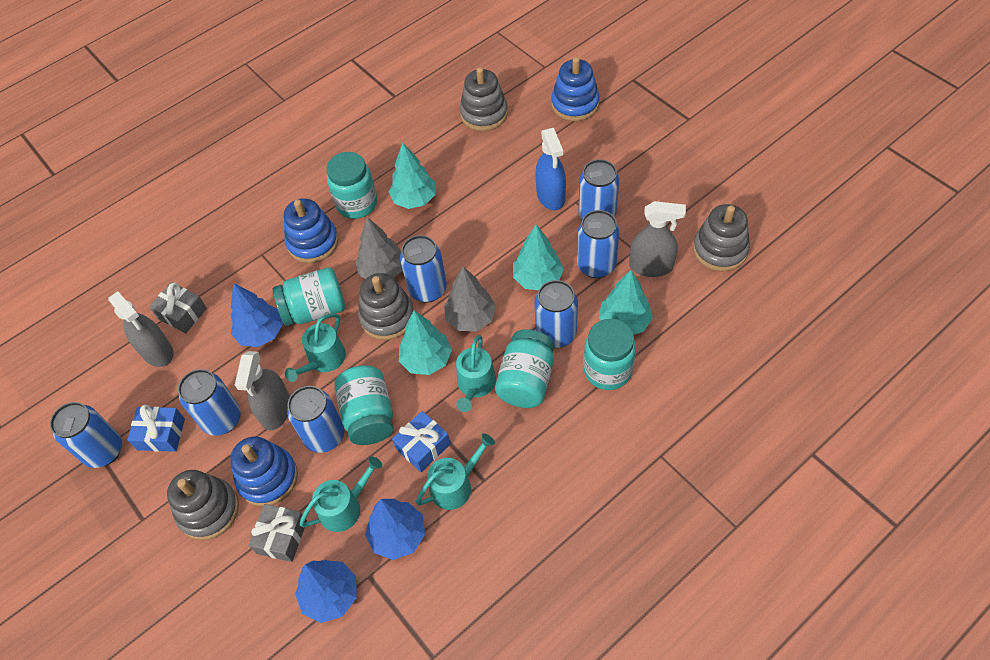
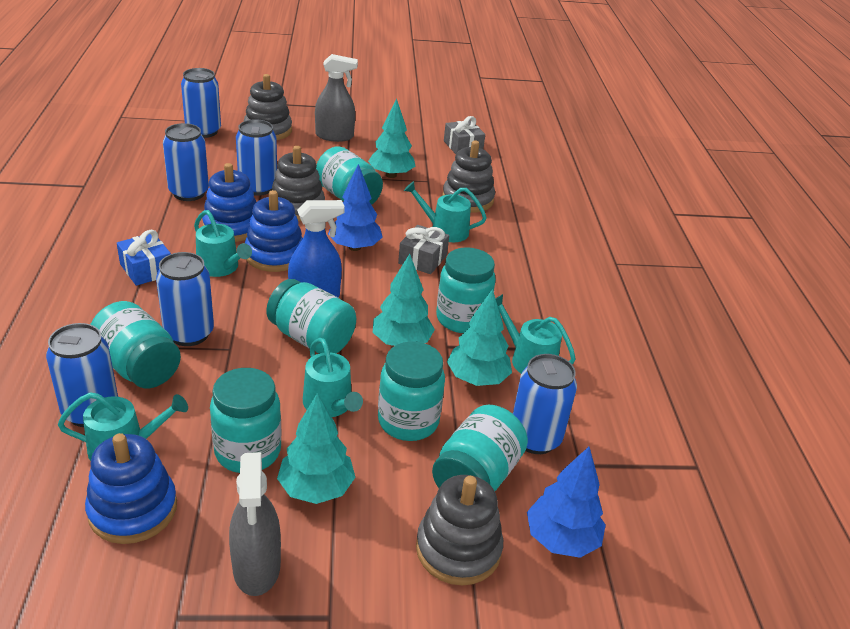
blue can: [50,402,122,468] [178,369,241,436] [287,386,344,453] [400,235,447,303] [534,280,578,348] [577,210,619,278] [578,159,619,219] = 7 -> [46,323,118,427] [156,252,214,346] [163,123,209,201] [181,68,221,138] [236,119,277,196] [513,354,577,454] = 6
blue gift: [127,405,185,452] [392,411,450,472] = 2 -> [117,230,171,286] = 1
blue tree: [230,283,283,347] [295,560,356,623] [365,499,425,560] = 3 -> [328,164,383,251] [527,447,606,558] = 2
grey spray bottle: [108,291,173,367] [235,351,290,430] [629,201,686,277] = 3 -> [229,452,281,596] [315,54,358,142] = 2
grey tree: [355,217,403,279] [444,266,496,331] = 2 -> none = 0
turquoise jar: [273,267,345,326] [326,152,377,219] [334,365,394,445] [495,329,554,408] [583,319,636,390] = 5 -> [90,301,181,388] [210,368,282,473] [266,279,356,353] [316,146,383,205] [378,341,445,441] [432,405,528,491] [436,247,496,333] = 7
turquoise watering can: [285,313,346,382] [299,456,382,532] [416,433,495,510] [456,335,496,412] = 4 -> [58,392,188,461] [194,210,252,277] [303,338,363,417] [404,181,487,242] [495,294,576,373] = 5

